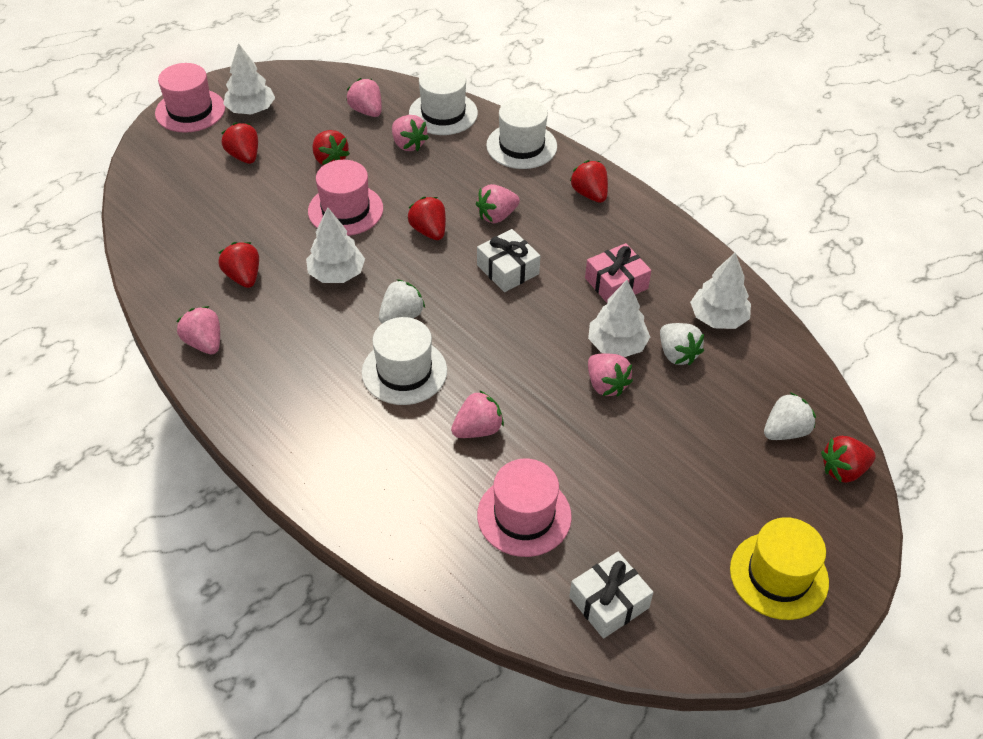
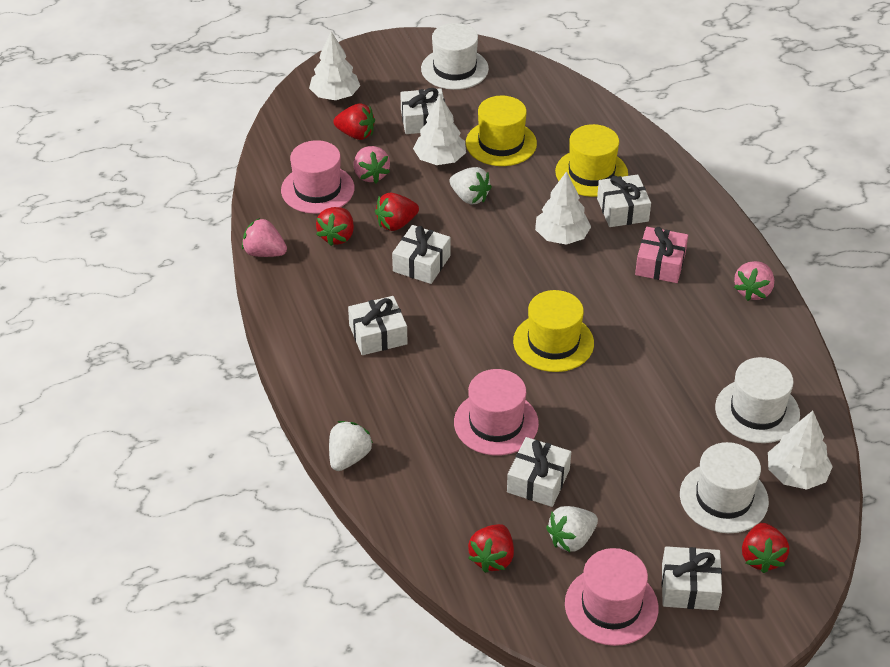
pink strawberry: [176,306,220,354] [346,78,382,117] [392,115,429,151] [451,390,504,438] [476,184,520,223] [588,353,633,397] = 6 -> [242,218,287,257] [354,146,390,183] [734,261,774,301] = 3
red strawberry: [219,242,259,288] [222,122,258,164] [313,130,350,165] [407,197,446,240] [570,160,608,203] [821,436,876,483] = 6 -> [316,207,354,246] [333,103,375,140] [375,193,419,231] [468,524,514,573] [742,523,789,573] = 5
white gift: [477,229,540,292] [569,552,653,639] = 2 -> [348,296,408,355] [392,225,451,284] [400,88,445,134] [507,437,571,507] [597,174,651,227] [662,546,722,610] = 6
yellow hat: [730,517,829,620] = 1 -> [466,96,537,166] [513,290,594,372] [555,124,628,197] = 3

